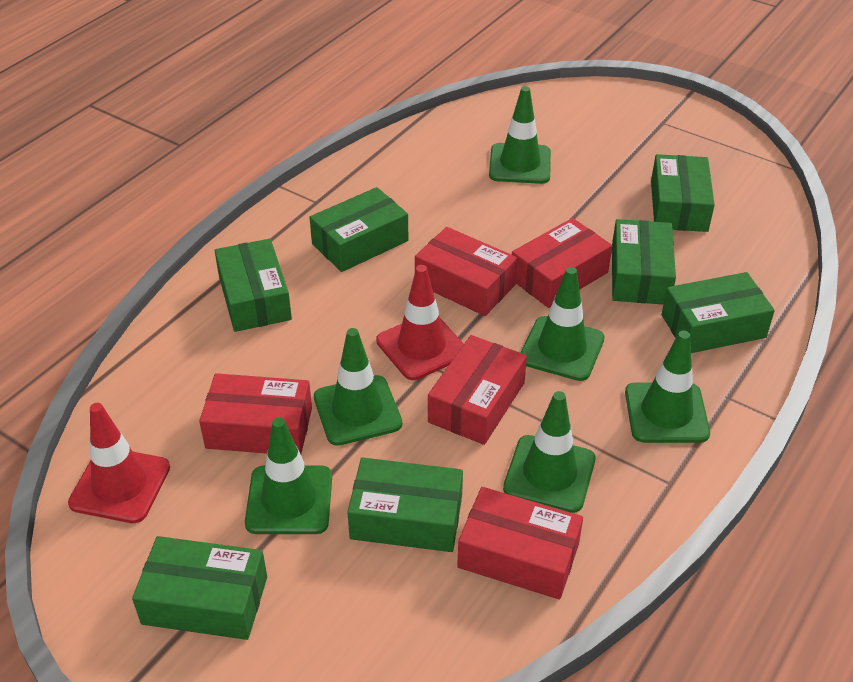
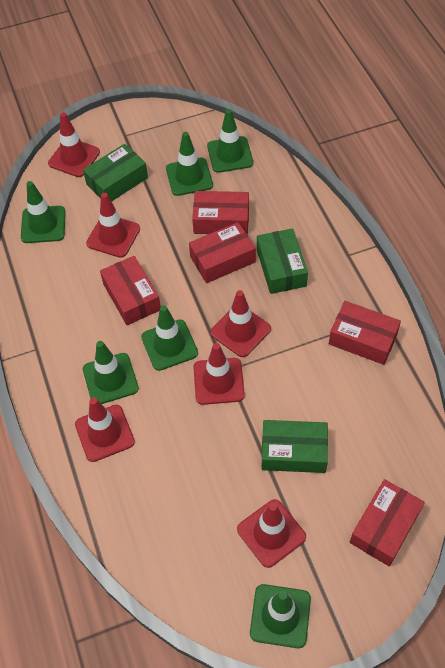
green box: [132,536,267,640] [215,239,292,332] [309,187,408,272] [347,457,463,552] [612,219,676,304] [651,154,715,232] [662,272,775,353] = 7 -> [83,144,148,202] [257,228,308,294] [262,420,328,473] = 3
red traffic cone: [68,403,170,523] [376,265,464,380] = 2 -> [48,112,100,177] [75,397,135,462] [86,193,140,258] [193,343,245,405] [210,290,271,357] [237,499,306,568] = 6

